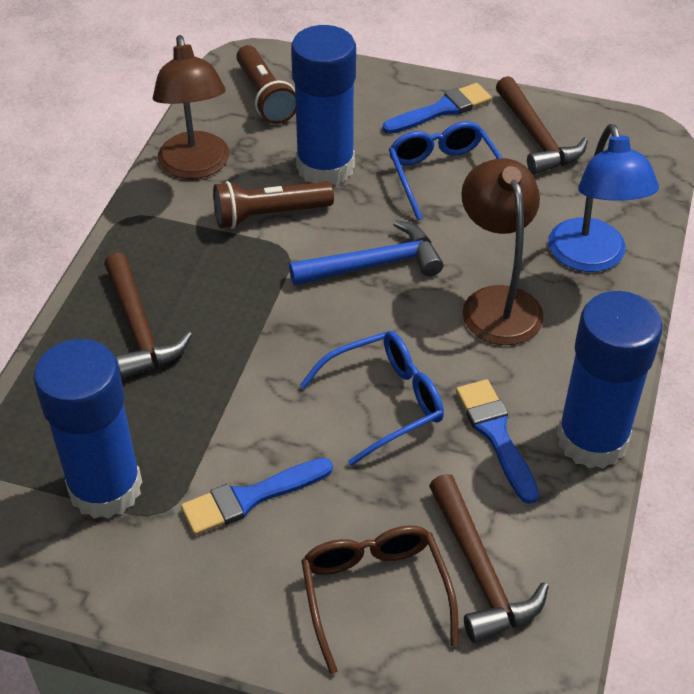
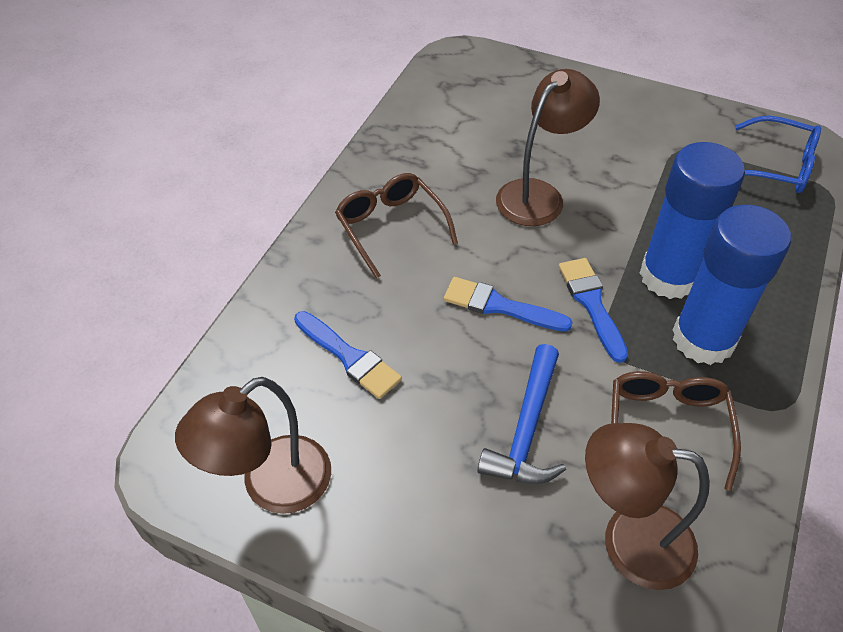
blue glasses: [300,331,444,466] [388,121,502,221] = 2 -> [735,116,821,193] = 1
blue glue stick: [34,339,142,519] [291,25,356,185] [557,291,663,469] = 3 -> [640,142,745,299] [672,205,791,365] = 2
blue lamp: [548,124,659,272] = 1 -> none = 0
brown flashlight: [213,181,334,229] [236,45,296,124] = 2 -> none = 0
brown glasses: [301,525,459,674] = 1 -> [335,173,458,279] [611,371,741,491] = 2
brown hammer: [104,252,192,379] [429,474,549,643] [496,76,588,174] = 3 -> none = 0
brown lamp: [153,35,229,179] [461,158,544,345] = 2 -> [175,377,331,514] [496,69,600,226] [585,423,710,590] = 3

